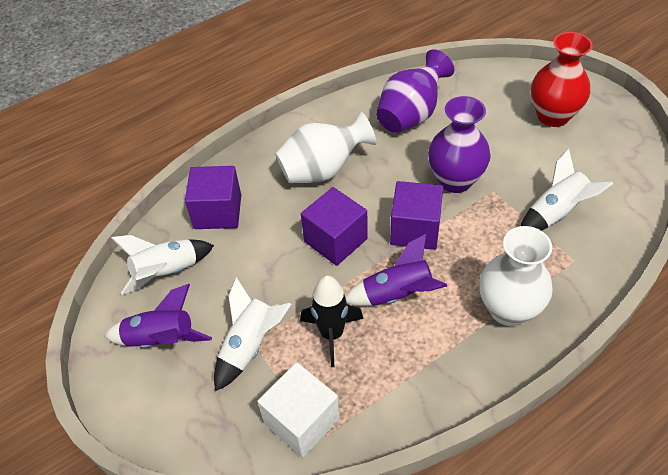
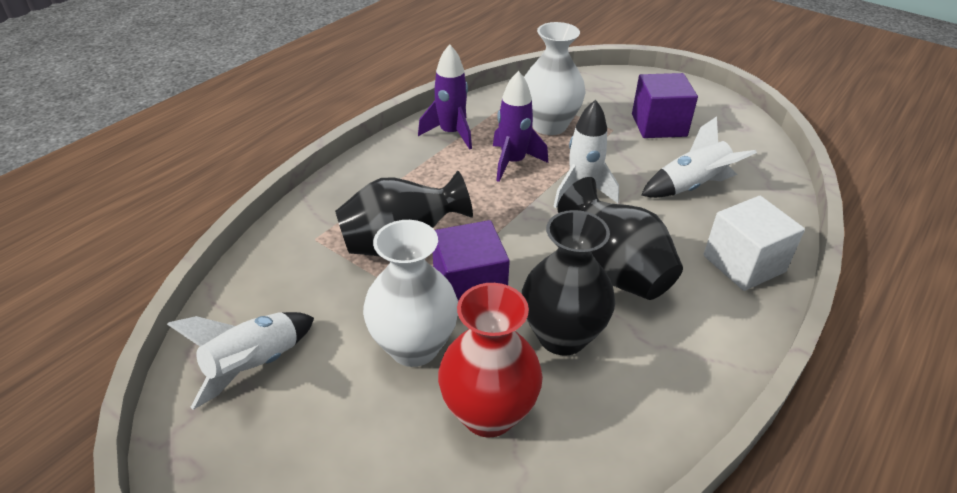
black rocket: [300,275,363,367] = 1 -> none = 0
black vase: none = 0 -> [335,171,473,257] [522,210,615,356] [557,177,683,300] = 3
purple cube: [185,166,241,229] [301,187,368,266] [390,181,443,250] = 3 -> [433,220,510,301] [632,73,698,138] = 2
purple vase: [376,49,454,133] [428,96,491,193] = 2 -> none = 0

